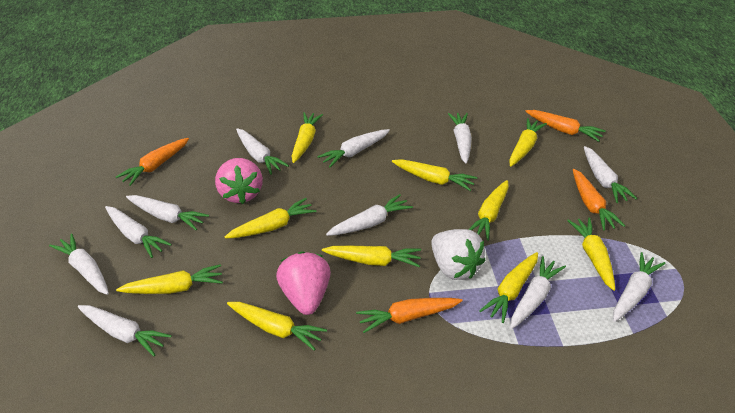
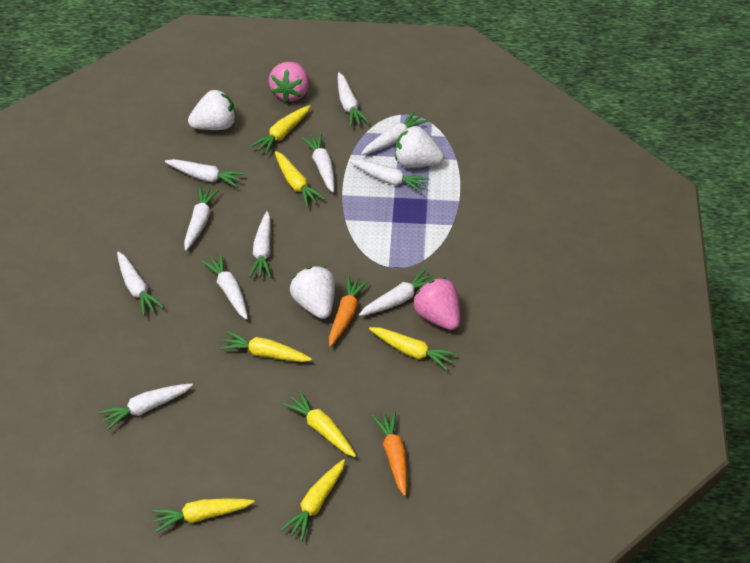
orange carrot: [116,138,189,186] [356,298,463,333] [525,110,606,142] [573,169,625,231] = 4 -> [329,275,369,347] [372,411,407,496] = 2
white strawberry: [431,229,486,280] = 1 -> [188,89,236,130] [290,266,335,319] [395,126,444,167] = 3
yellow carrot: [116,264,223,294] [225,198,316,239] [227,302,327,351] [292,112,323,163] [322,246,421,268] [392,159,477,191] [468,180,509,241] [479,252,538,323] [509,118,547,167] [567,218,615,291] = 10 -> [152,498,254,532] [220,331,312,362] [251,105,311,155] [275,151,325,207] [280,459,345,541] [282,390,356,457] [369,327,457,370] = 7

